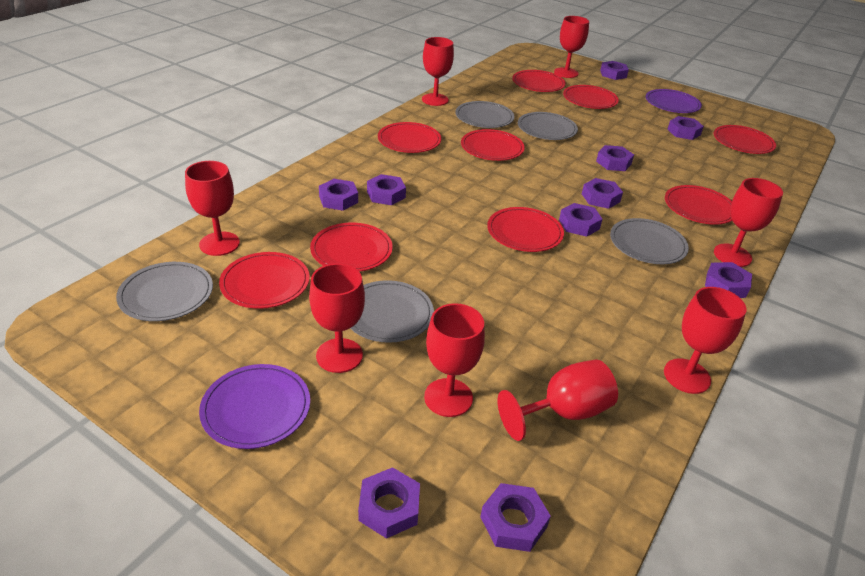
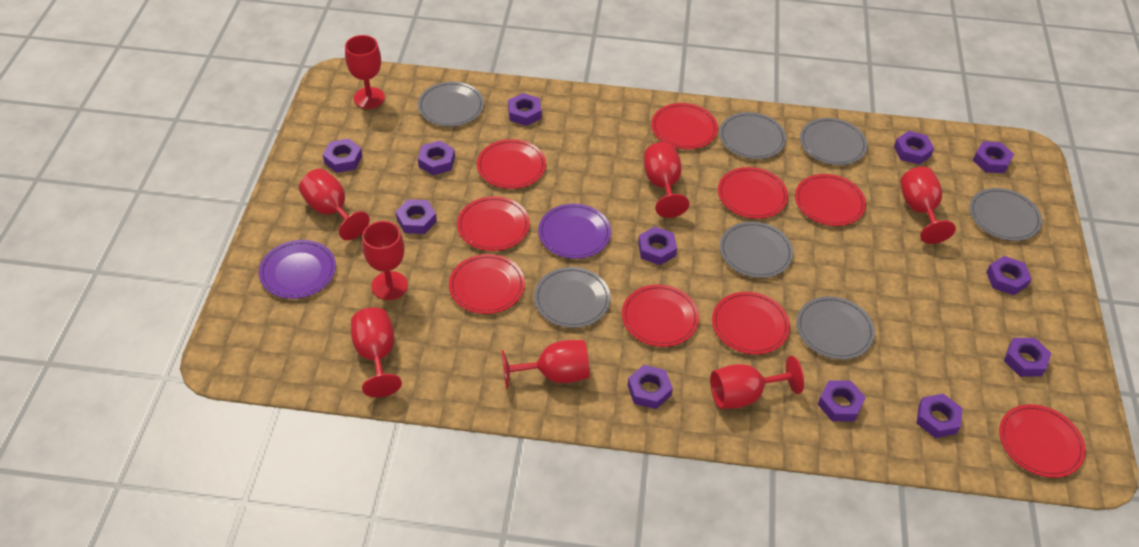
grey plate: [116,262,213,321] [350,280,434,343] [455,101,515,128] [518,112,578,140] [610,218,689,264] = 5 -> [418,82,484,127] [534,267,611,328] [719,112,786,159] [720,221,793,278] [796,296,875,360] [800,118,868,165] [969,188,1042,241] = 7
purple nut: [319,179,358,211] [358,467,420,539] [367,174,406,205] [480,483,551,552] [559,203,603,237] [582,178,623,209] [596,145,634,171] [600,61,629,80] [667,116,704,140] [705,262,752,298] = 10 -> [323,138,362,173] [396,199,437,234] [418,141,455,175] [508,93,541,126] [628,365,673,409] [638,227,677,265] [818,380,866,421] [894,131,934,165] [917,394,963,438] [973,141,1014,173] [986,256,1032,296] [1004,338,1051,377] = 12

